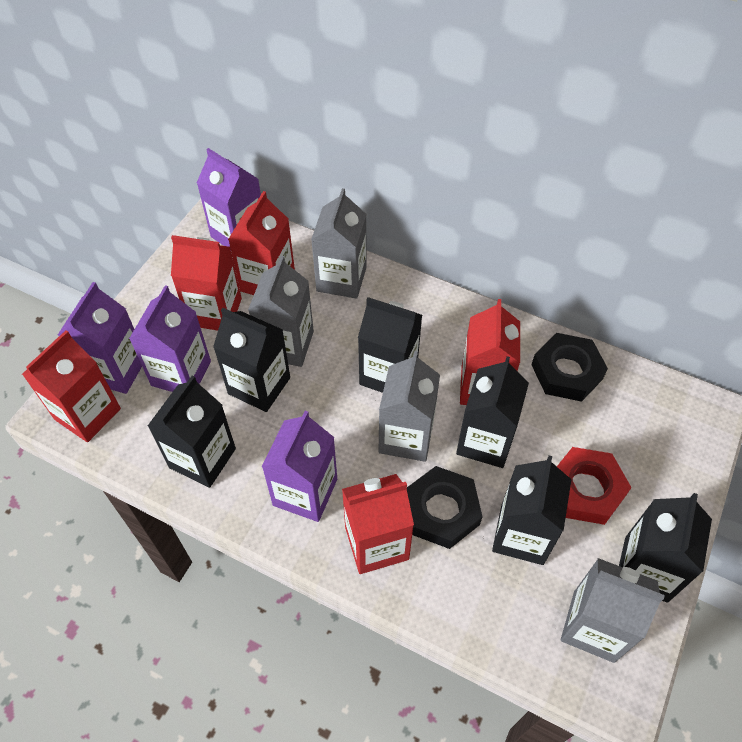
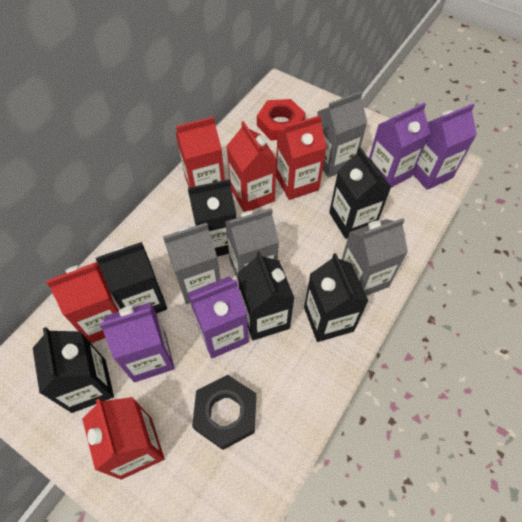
black nut: [407,466,482,549] [531,333,608,402] = 2 -> [192,375,256,450] = 1

